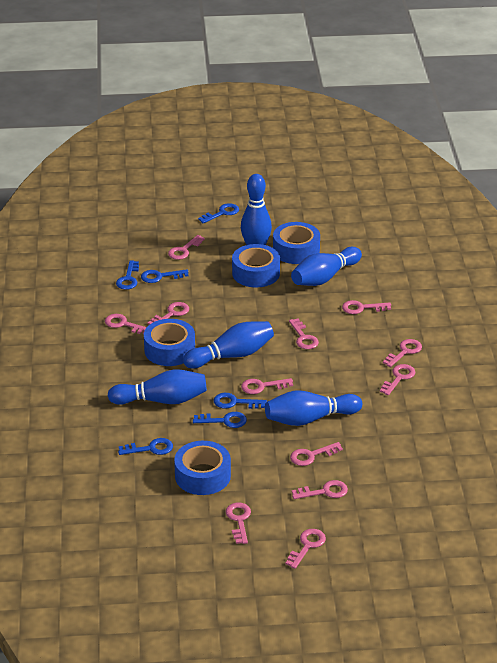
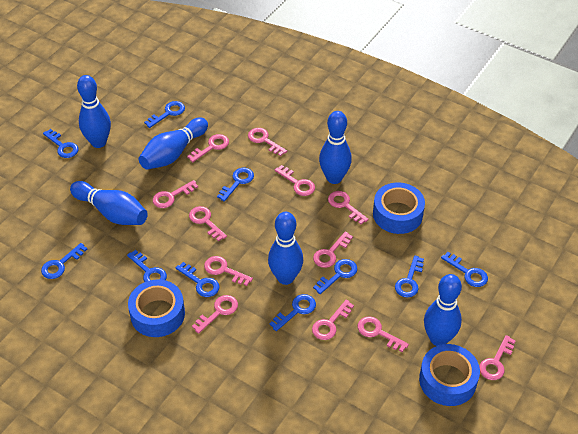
blue bowling pin: [108,369,207,405] [183,321,274,369] [241,174,272,245] [265,391,362,426] [291,247,362,286] = 5 -> [70,181,148,225] [77,75,111,148] [139,118,208,170] [268,212,303,285] [319,111,352,184] [424,274,462,346] = 6
blue key: [116,260,139,290] [118,438,173,455] [141,269,189,283] [193,412,247,428] [198,203,239,224] [214,393,267,409] = 6 -> [41,243,87,279] [43,129,78,158] [127,250,167,282] [144,101,185,128] [176,262,219,297] [217,168,254,202] [270,294,316,331] [313,259,357,294] [395,255,424,298] [441,252,488,287] = 10
blue tape: [144,319,195,366] [174,441,231,495] [232,244,280,288] [273,222,320,264] = 4 -> [128,280,185,337] [373,182,425,234] [419,344,480,406] = 3

